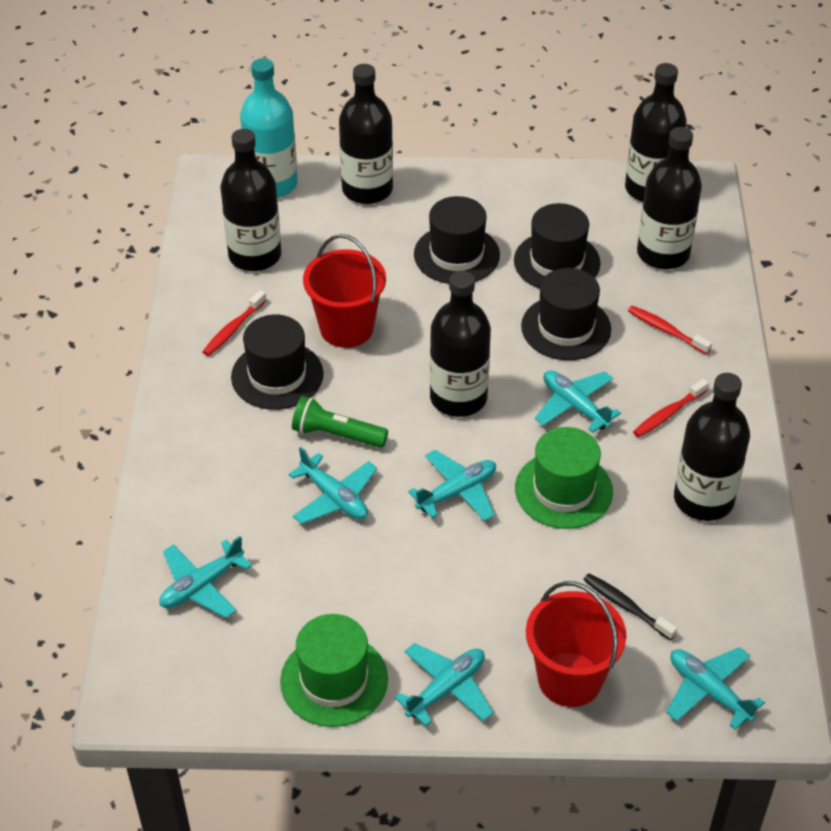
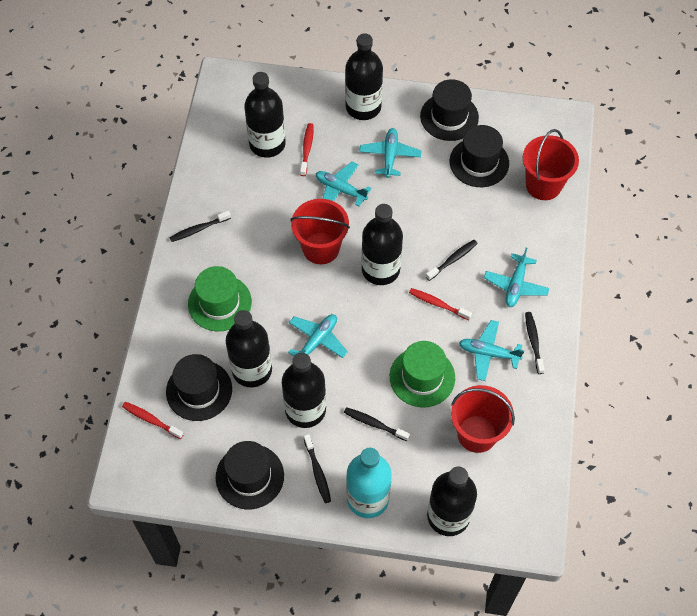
black toothbrush: [583,573,677,641] = 1 -> [169,211,231,242] [304,434,331,503] [344,407,410,441] [426,240,478,281] [525,312,545,374] = 5
green flashlight: [292,396,388,448] = 1 -> none = 0
red bucket: [303,234,386,348] [526,581,626,707] = 2 -> [290,199,350,264] [451,385,515,453] [523,129,579,200] = 3
turquoise plane: [159,536,252,618] [288,447,377,524] [395,643,493,726] [408,450,496,521] [535,371,621,433] [666,647,765,730] = 6 -> [288,314,348,363] [316,162,372,207] [359,128,421,178] [459,320,524,381] [484,247,549,307] = 5

